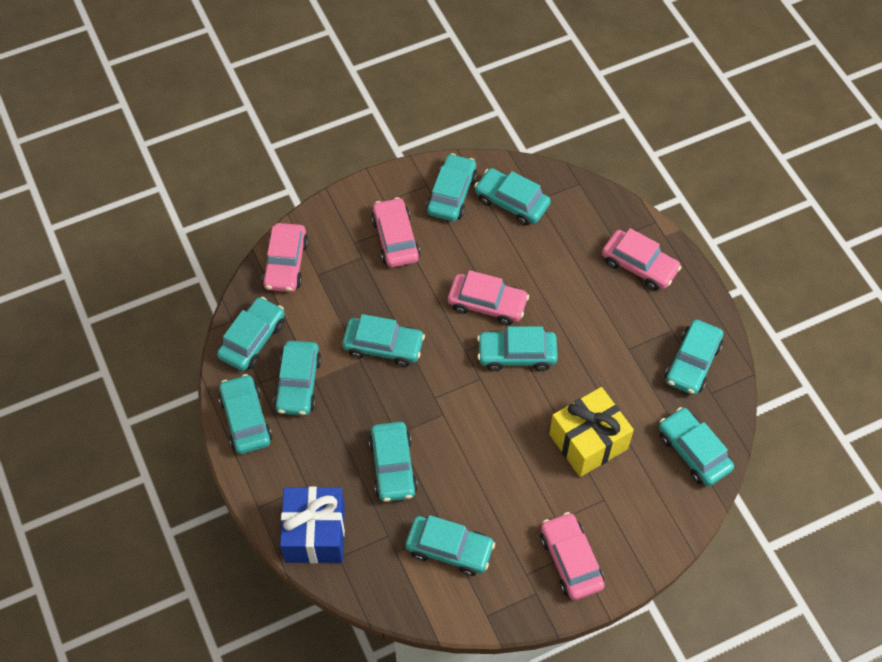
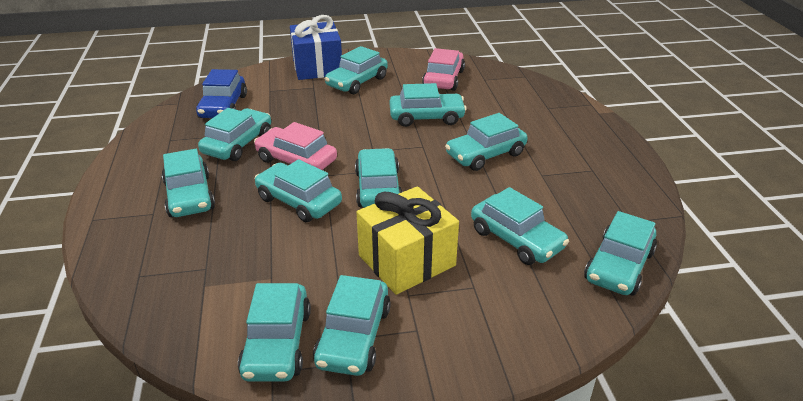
blue car: none = 0 -> [196,69,247,118] = 1
pink car: [262,223,308,292] [371,197,420,267] [448,270,529,325] [540,512,605,600] [602,228,682,290] = 5 -> [254,122,337,170] [422,48,465,91] = 2

